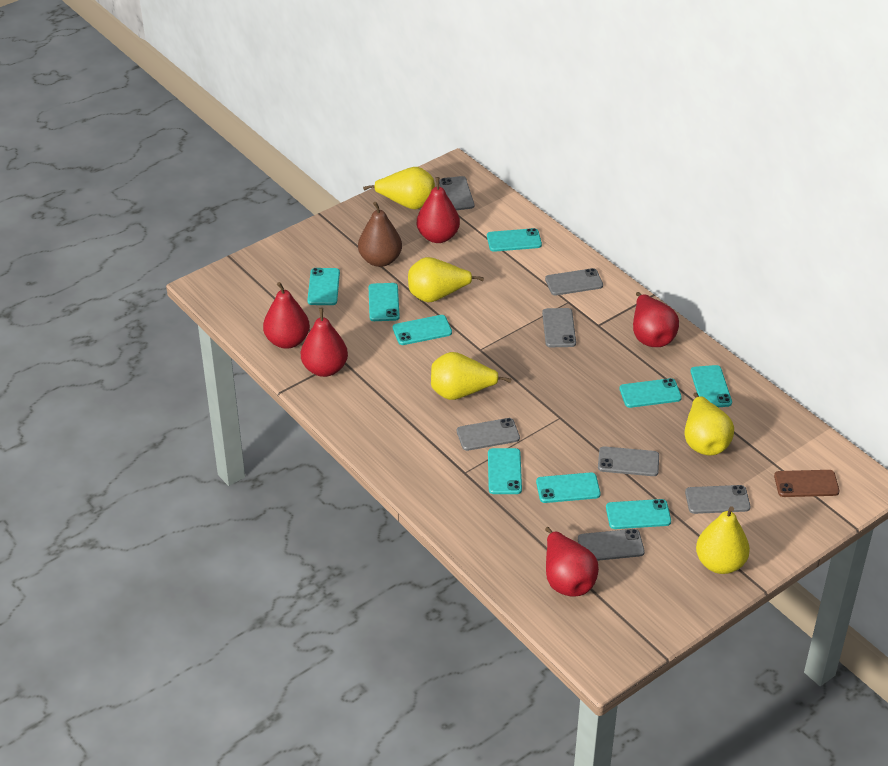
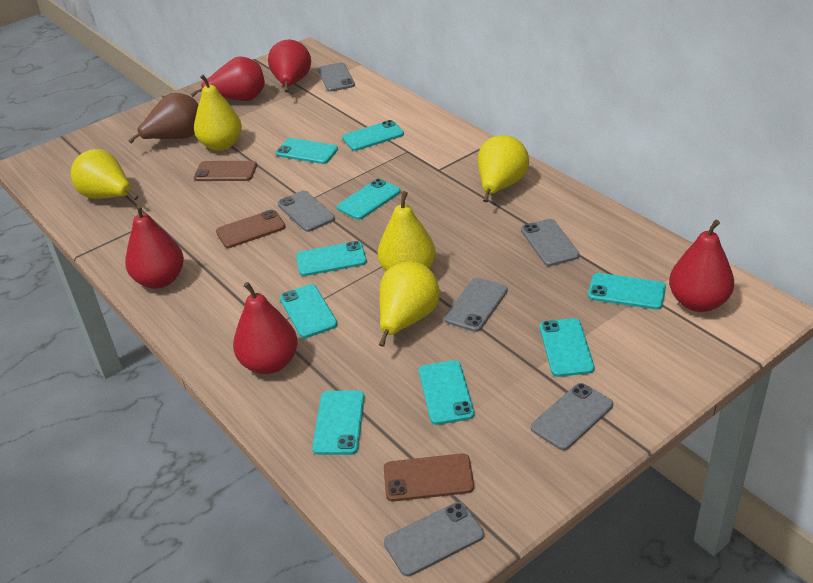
brown phone: [774,470,840,497] = 1 -> [194,161,257,181] [216,210,285,248] [384,453,474,502] = 3
grey phone: [439,176,474,210] [457,418,520,451] [542,308,576,347] [545,268,603,296] [578,529,645,561] [598,446,659,476] [685,485,750,514] = 7 -> [278,191,335,232] [318,62,355,92] [384,502,484,576] [444,277,508,332] [521,219,580,266] [531,383,613,450] = 6

